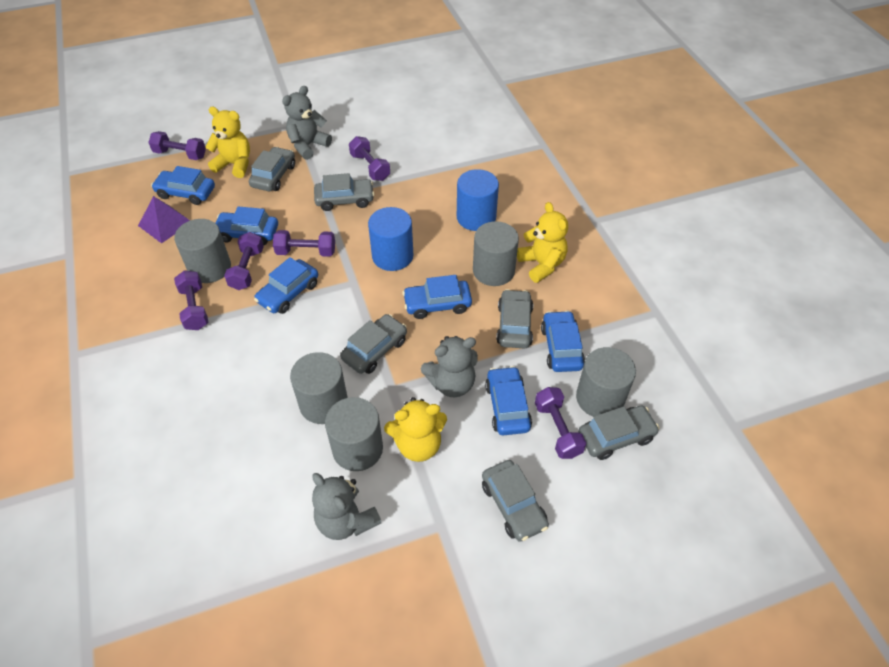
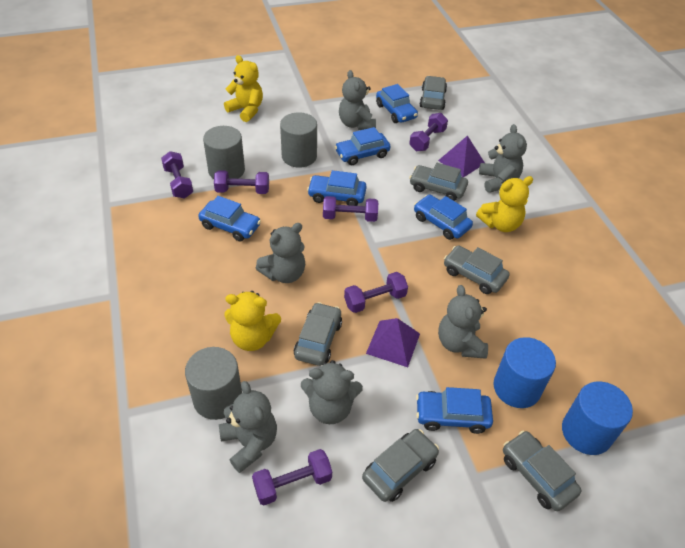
grey cylinder: [174,219,231,283] [290,352,348,424] [325,397,383,471] [473,221,519,286] [576,347,636,417] = 5 -> [185,347,242,420] [203,126,245,179] [280,112,317,168] = 3
grey teddy bear: [282,86,332,160] [312,473,382,540] [421,336,478,397] = 3 -> [219,381,277,473] [256,223,305,283] [301,360,363,424] [339,70,376,130] [438,285,488,359] [479,124,527,193] = 6
purple pyramid: [138,196,190,243] = 1 -> [366,318,420,367] [438,135,485,177] = 2

